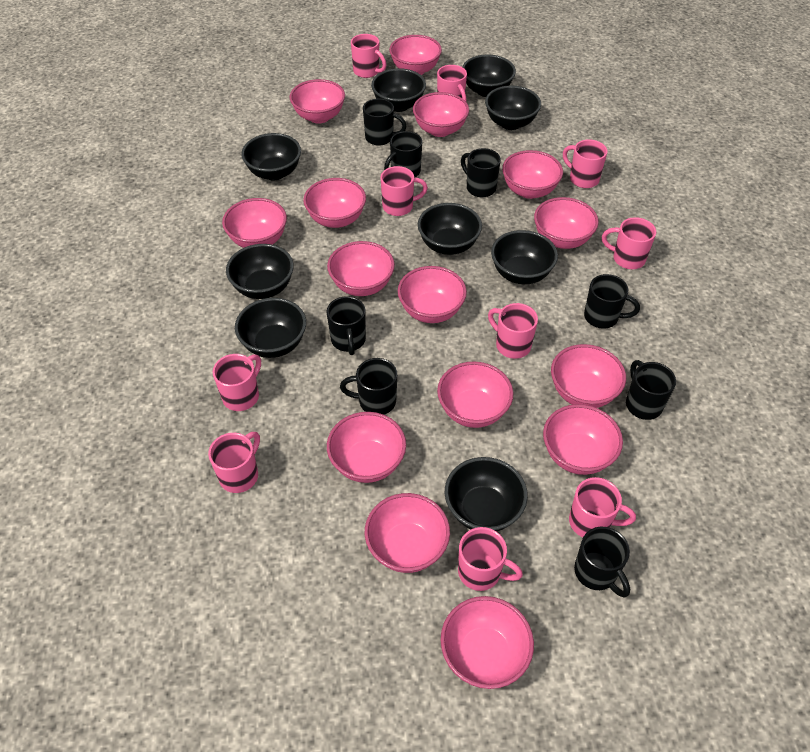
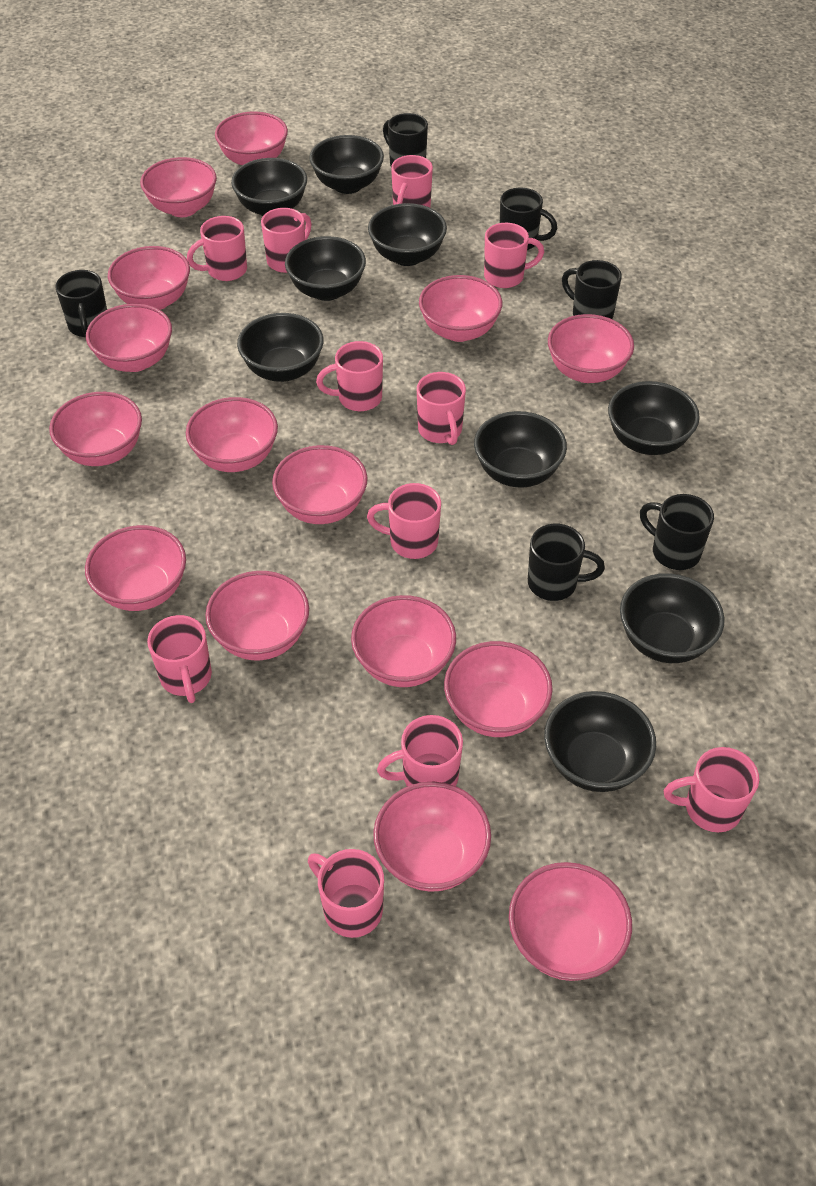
black mug: [327,296,366,355] [340,358,397,415] [363,98,406,146] [384,131,422,178] [461,148,501,197] [574,527,630,598] [584,274,640,329] [626,360,676,420] = 8 -> [55,270,107,337] [383,113,428,166] [500,188,557,250] [528,524,605,601] [562,260,622,319] [640,494,714,570] = 6
pink mug: [208,432,260,493] [213,354,261,411] [351,34,386,78] [380,166,428,216] [437,65,467,101] [458,527,523,591] [488,303,538,359] [563,139,607,188] [569,477,636,537] [602,217,656,269] = 10 -> [147,615,212,703] [187,216,247,281] [261,208,312,273] [308,849,384,938] [316,341,383,411] [367,483,441,559] [377,715,463,786] [391,155,433,208] [417,372,466,445] [484,223,544,288] [664,747,759,833] = 11

